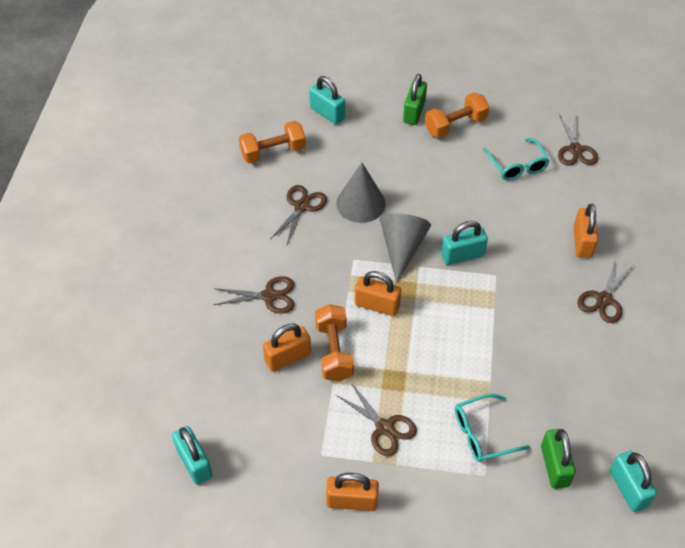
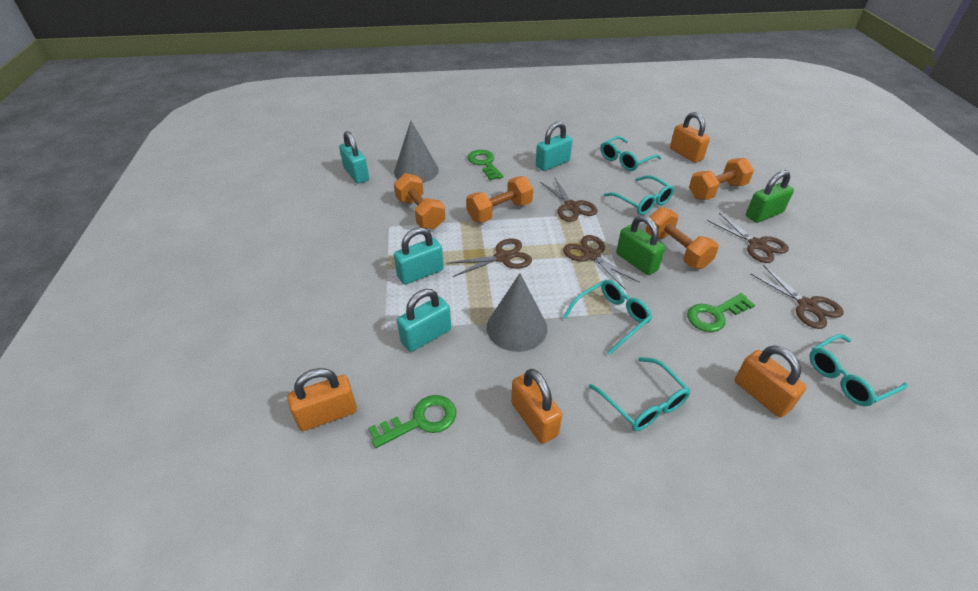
green key: none = 0 -> [368,395,456,448] [468,150,503,181] [687,293,755,332] = 3
orange dumbbell: [239,121,306,164] [315,304,354,382] [425,93,489,138] = 3 -> [394,173,445,229] [466,176,533,222] [646,207,719,269] [689,158,754,200] = 4
turquoise glasses: [455,394,530,462] [483,138,549,180] = 2 -> [563,280,652,355] [589,357,691,431] [601,136,661,171] [604,175,674,215] [809,334,908,406] = 5

